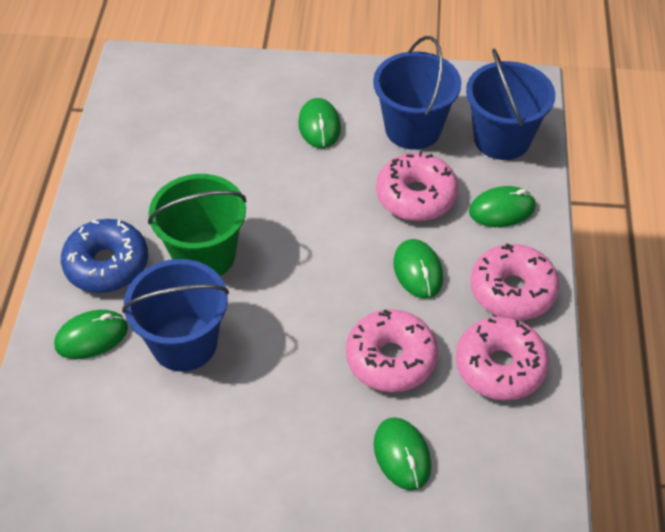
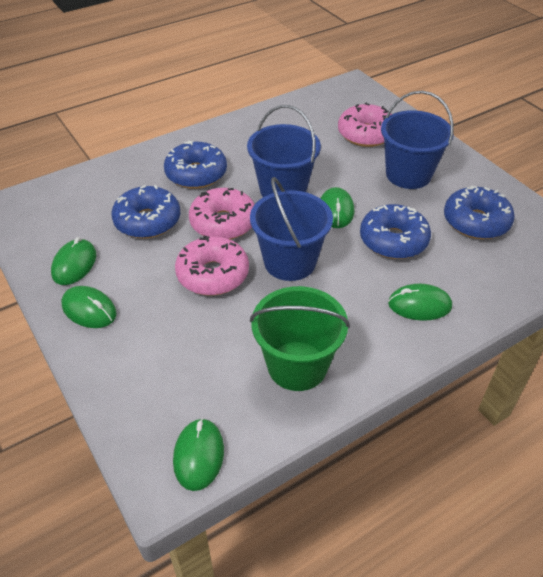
blue donut: [61,219,148,293] = 1 -> [111,185,180,239] [164,141,227,189] [360,204,431,259] [444,186,515,239] = 4
pink donut: [346,309,438,392] [376,151,458,221] [455,317,549,400] [470,244,559,320] = 4 -> [175,235,249,296] [189,188,255,239] [338,103,392,147] = 3

